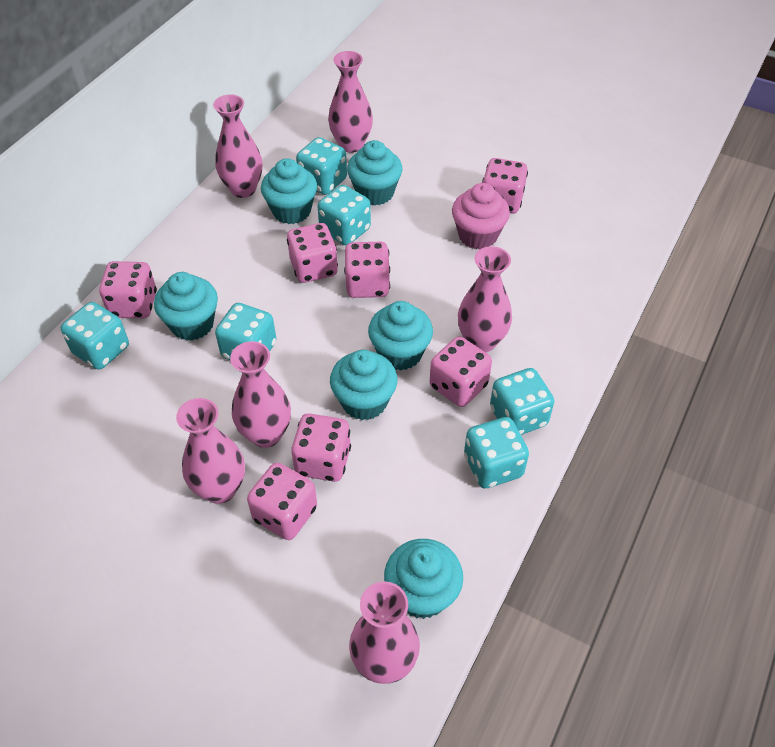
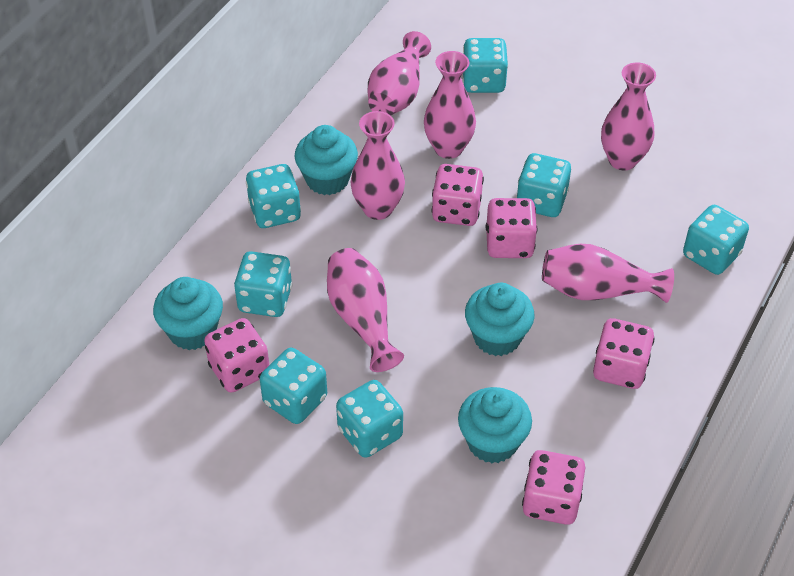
pink cupcake: [452,183,510,249] = 1 -> none = 0
pink dice: [99,261,157,318] [247,463,317,540] [287,223,338,283] [291,413,351,482] [344,242,390,298] [430,337,492,407] [482,158,528,214] = 7 -> [204,318,269,393] [432,164,484,226] [486,198,537,258] [522,450,585,525] [593,318,655,389] = 5
turquoise cupcake: [154,272,218,341] [261,158,317,224] [330,350,397,420] [347,140,402,206] [368,301,433,371] [384,539,463,619] = 6 -> [153,277,223,350] [295,125,358,195] [458,387,532,463] [465,283,535,356] = 4
turquoise dice: [61,302,129,370] [215,303,276,360] [296,137,347,195] [317,185,371,245] [464,417,529,488] [490,368,554,435] = 6 -> [234,251,292,317] [246,164,301,228] [260,348,327,424] [336,380,403,458] [463,38,508,93] [516,153,571,217] [683,205,749,275] = 7

